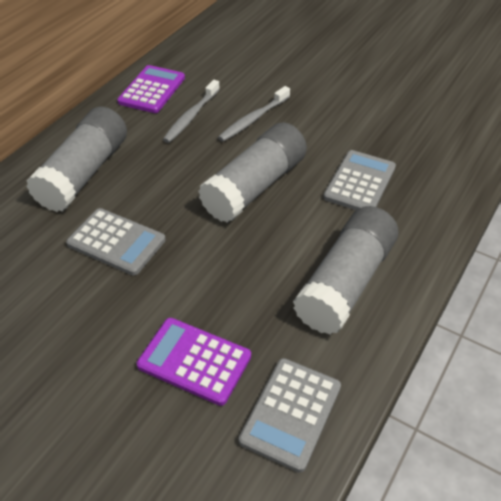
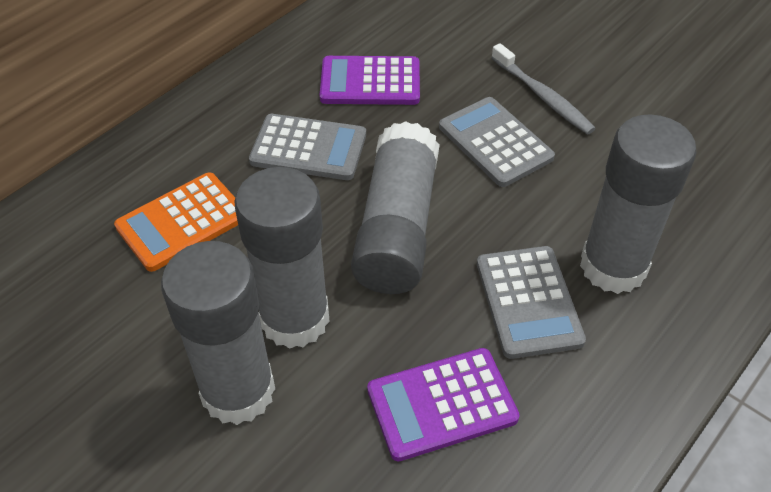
grey glue stick: [26,107,127,212] [198,122,307,223] [293,206,398,335] = 3 -> [161,241,275,425] [234,167,330,349] [351,121,440,294] [580,114,696,294] = 4
grey toothbrush: [163,80,220,143] [218,86,290,142] = 2 -> [491,43,596,135] = 1
orange calculator: none = 0 -> [114,172,238,272] = 1

